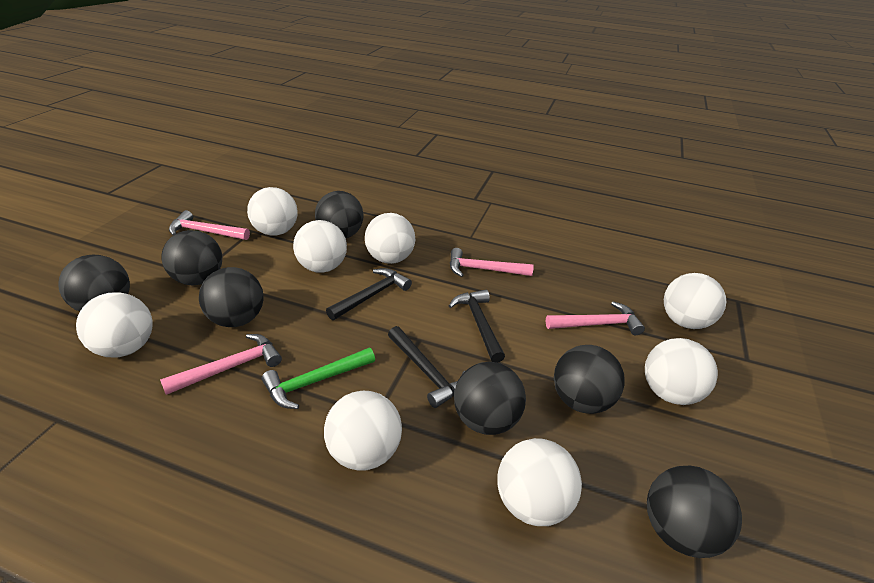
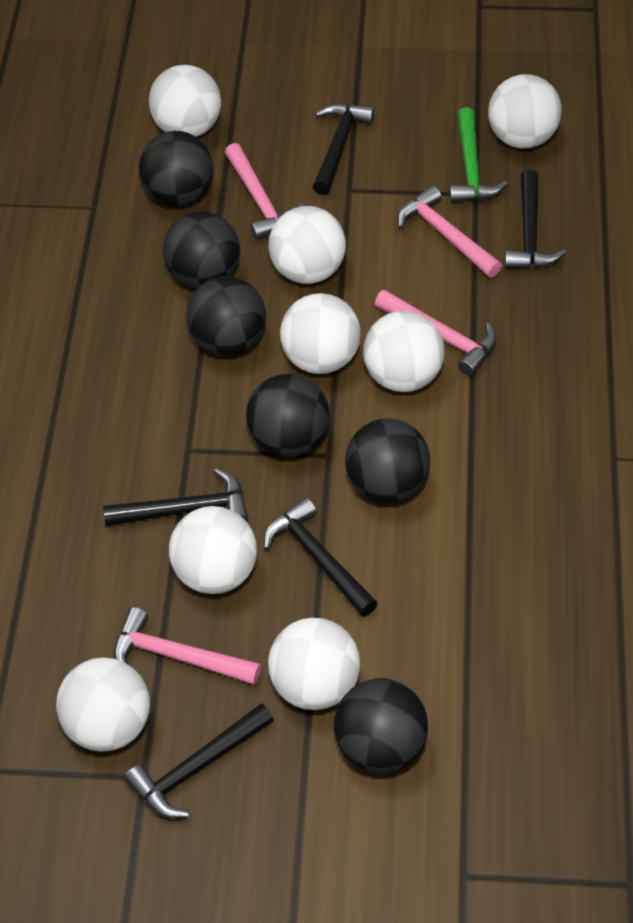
black ball: [58,255,130,312] [161,230,222,286] [199,267,264,327] [315,191,364,238] [454,362,526,435] [554,345,625,414] [647,466,742,558] = 7 -> [139,131,214,206] [163,211,240,289] [186,276,266,356] [246,374,330,457] [334,678,428,774] [345,418,430,504] = 6
black hammer: [326,268,412,320] [388,326,465,408] [449,290,505,363] = 3 -> [103,468,249,526] [124,703,274,818] [264,497,378,617] [313,103,375,195] [504,170,566,269] = 5

